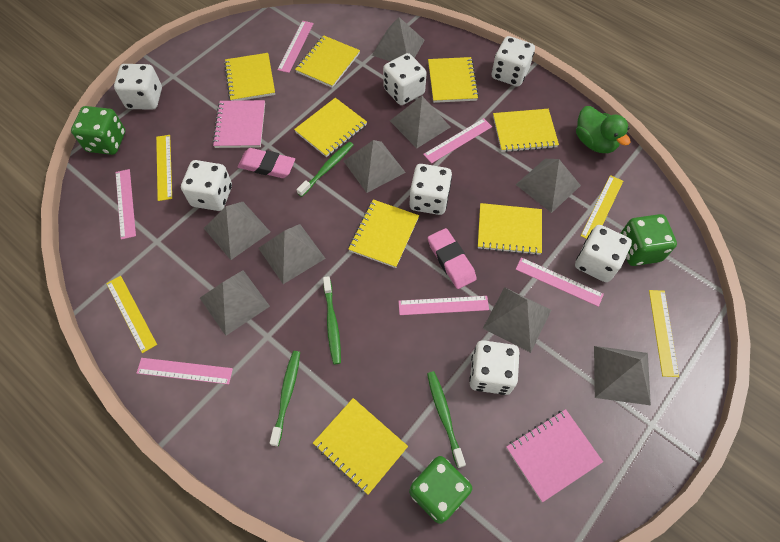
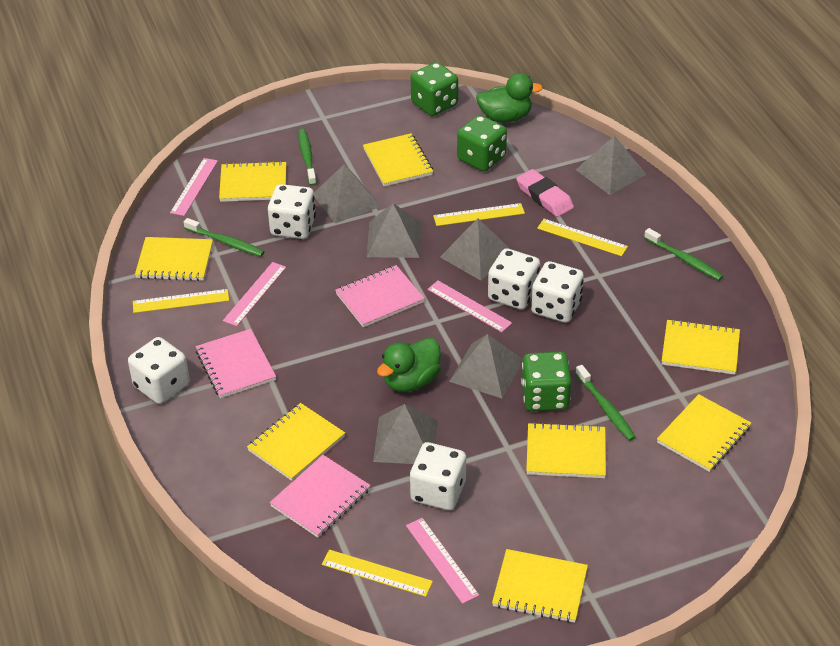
green duck: [576,106,631,153] = 1 -> [377,338,441,392] [476,73,543,122] = 2
grey pyramid: [200,270,270,336] [204,202,270,260] [258,224,326,284] [344,140,406,193] [372,17,425,61] [390,96,450,148] [483,287,551,353] [516,159,581,213] [594,346,651,405] = 9 -> [314,164,381,223] [367,203,421,258] [373,404,438,464] [440,218,510,281] [449,334,523,399] [576,135,647,195] = 6
pink eraser: [238,148,295,178] [428,228,477,289] = 2 -> [516,169,574,217] = 1
pink notebook: [212,100,265,148] [506,409,603,502] = 2 -> [196,329,276,398] [270,455,371,538] [335,265,425,327] = 3
pink ruler: [115,169,136,240] [137,358,233,384] [278,21,314,73] [398,296,489,315] [423,118,492,163] [515,257,604,307] = 6 -> [170,158,218,216] [223,262,286,326] [406,518,479,604] [427,281,512,332] = 4
white dice: [114,64,162,110] [181,160,232,211] [383,53,427,105] [410,164,452,215] [469,340,520,395] [492,36,535,86] [575,225,632,282] = 7 -> [128,337,190,404] [268,184,316,239] [410,442,466,510] [488,248,540,310] [531,261,584,323] = 5

